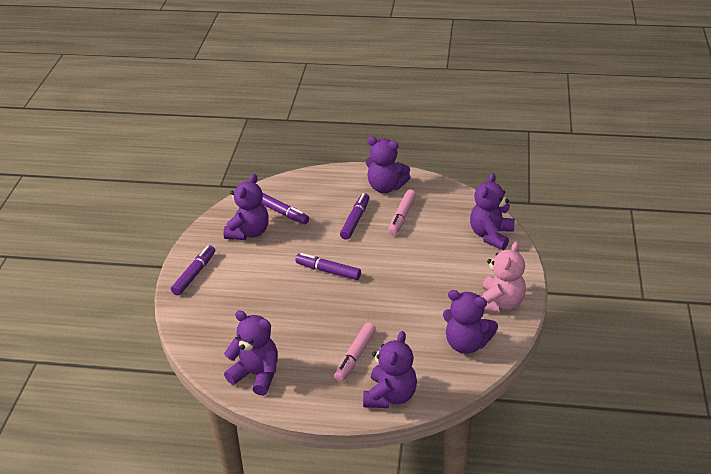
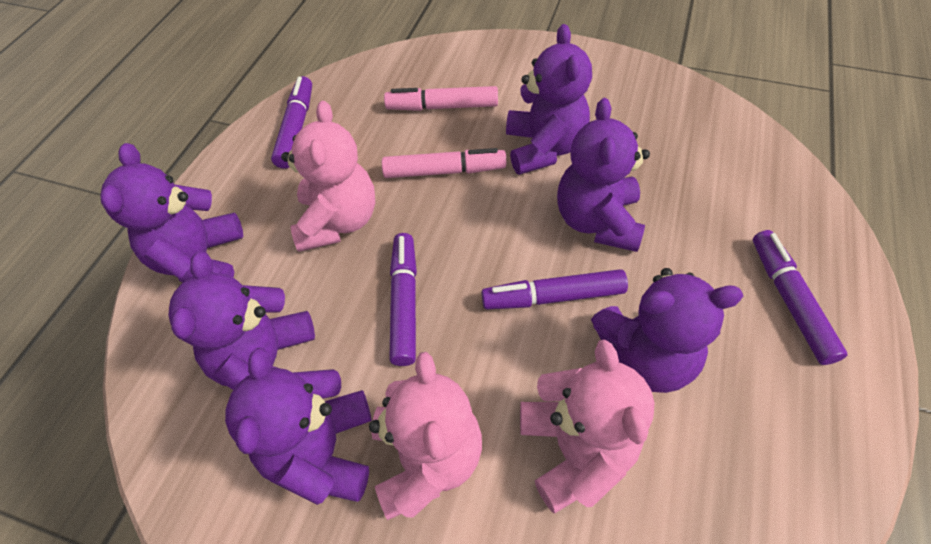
pink teddy bear: [480,241,526,313] = 1 -> [281,101,375,252] [369,352,482,520] [520,339,655,513] = 3

